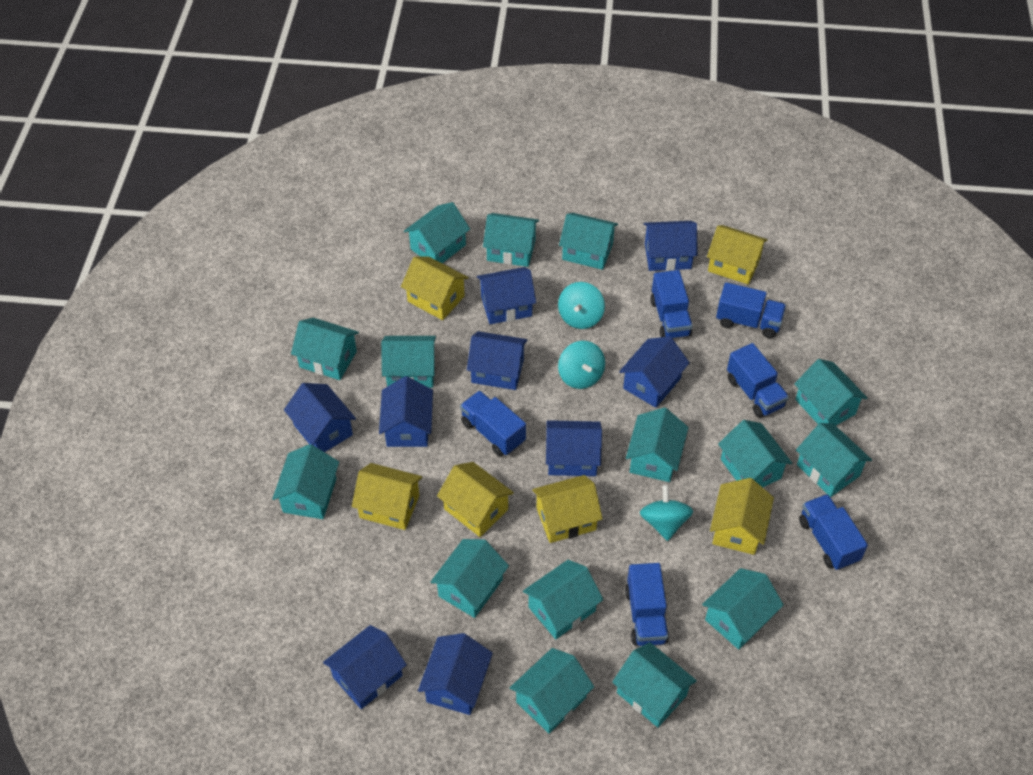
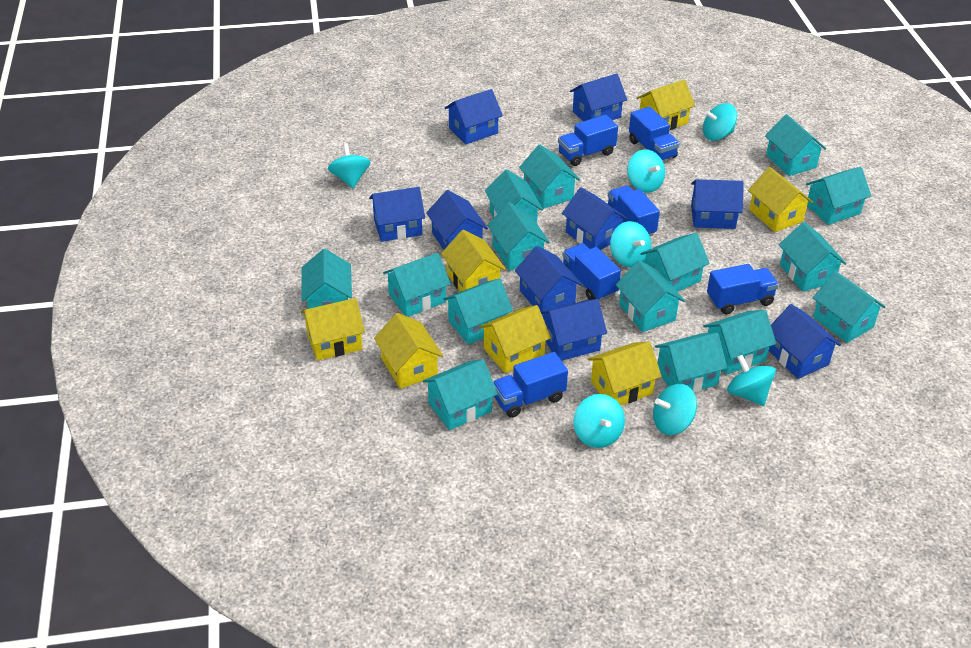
turquoise spinning top: [558,282,605,329] [558,341,605,389] [640,485,693,541] = 3 -> [328,143,371,188] [573,394,625,448] [610,221,651,268] [627,149,665,193] [653,384,697,435] [703,103,737,141] [727,355,776,406] = 7
yellow house: [352,463,422,530] [401,257,469,320] [437,462,514,537] [532,475,603,543] [707,225,768,285] [710,478,774,555] = 6 -> [301,298,365,361] [374,313,443,389] [441,230,506,292] [479,305,551,373] [588,342,662,405] [637,79,695,130] [748,167,813,232] = 7

